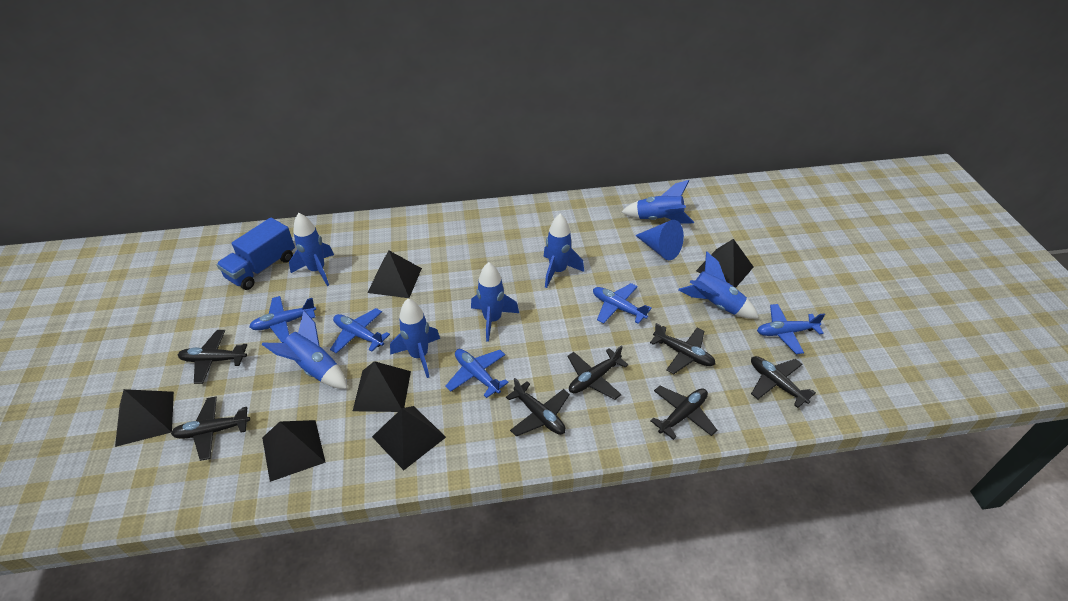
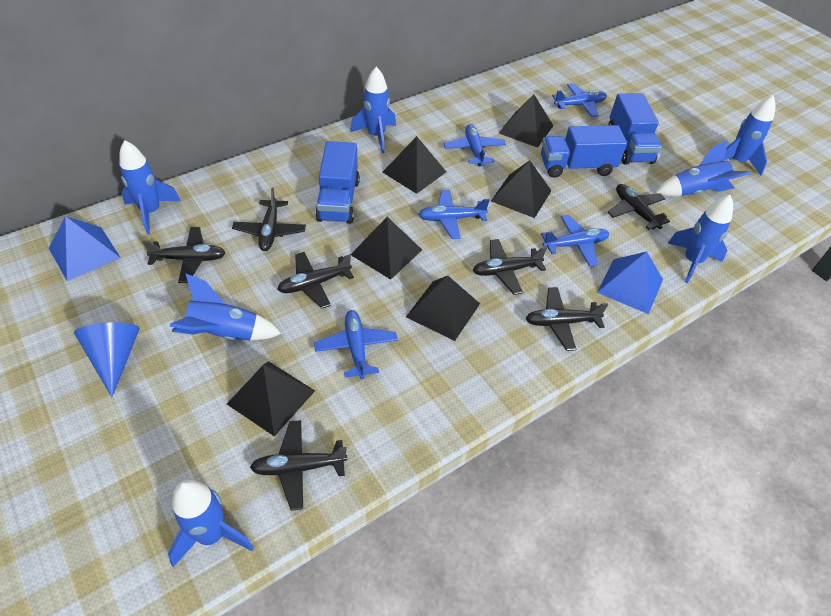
blue pyramid: none = 0 -> [49,216,121,281] [597,251,663,314] = 2
blue truck: [217,218,295,290] = 1 -> [315,141,360,224] [541,125,627,178] [608,93,662,165] = 3

